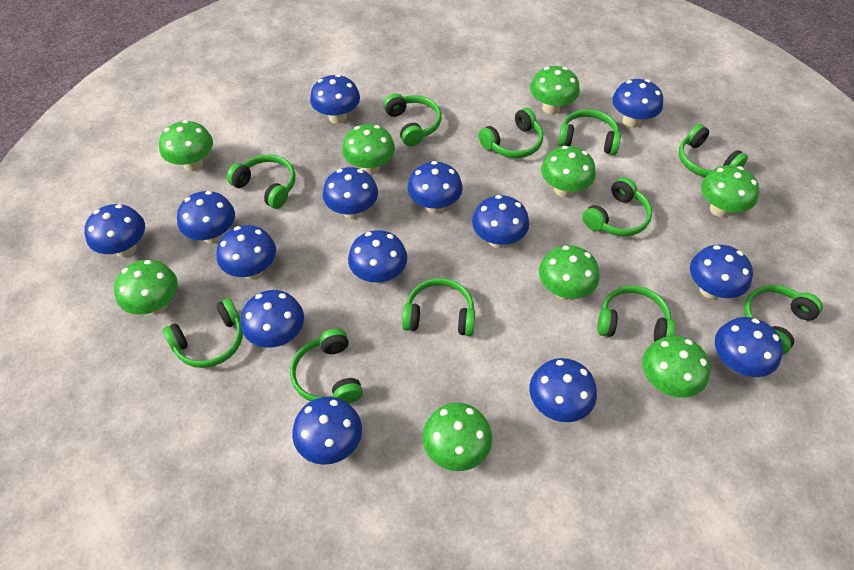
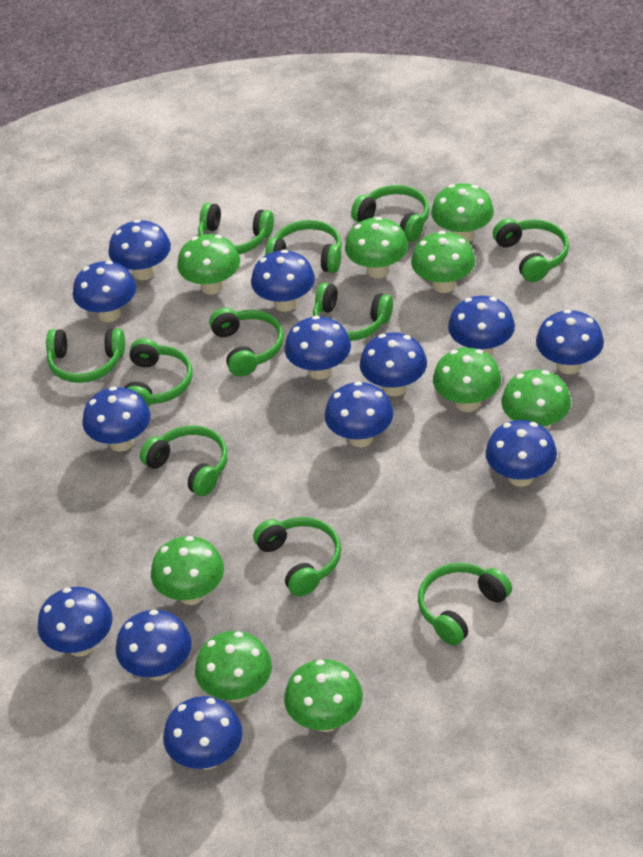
blue mushroom: [84,204,145,257] [177,191,235,244] [217,225,276,279] [241,290,304,348] [292,397,362,465] [310,74,360,124] [323,167,378,219] [348,230,407,284] [408,161,463,214] [472,195,529,248] [530,358,597,422] [612,79,663,128] [690,245,753,299] [715,317,783,377] = 14 -> [37,587,112,657] [73,261,136,322] [82,387,150,452] [108,219,171,280] [116,610,192,680] [163,696,243,770] [251,250,315,312] [285,316,351,380] [324,381,394,447] [360,332,427,396] [448,296,515,356] [485,420,557,487] [536,310,604,374] = 13

